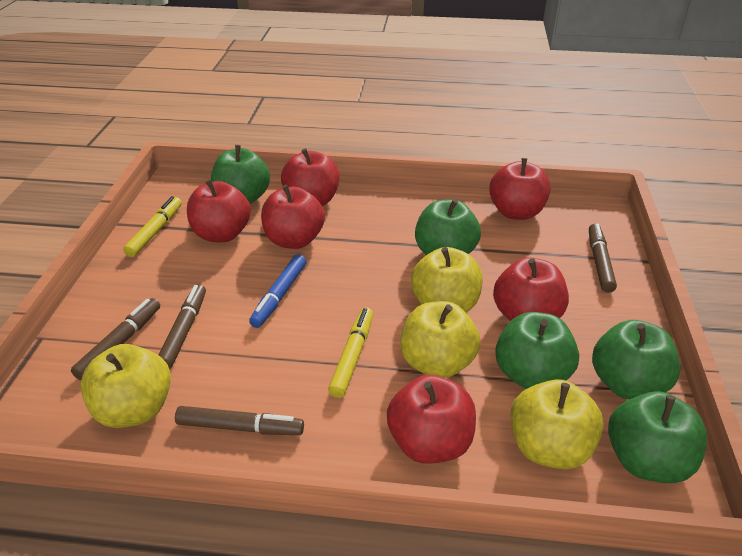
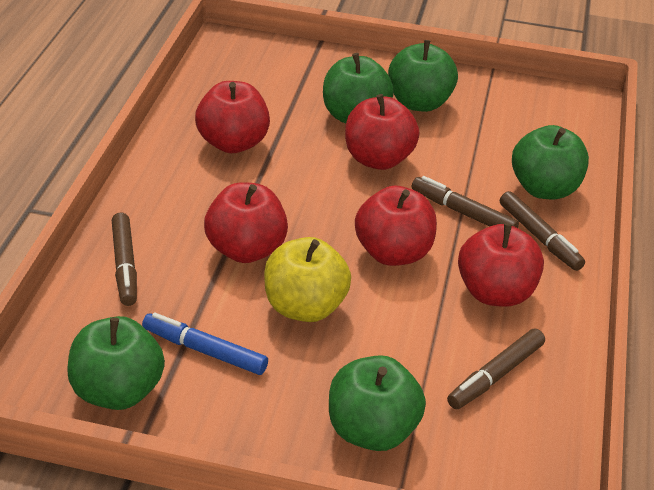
red apple: [187,179,251,242] [261,185,325,249] [281,148,340,206] [387,375,476,463] [489,158,551,220] [493,257,569,321] = 6 -> [195,81,270,153] [204,182,288,263] [345,94,419,170] [355,186,437,266] [458,223,544,307] = 5
yellow apple: [80,344,171,428] [400,301,481,378] [411,247,483,312] [510,379,604,469] = 4 -> [264,237,351,322] = 1
yellow marker: [123,196,182,257] [328,308,373,398] = 2 -> none = 0

